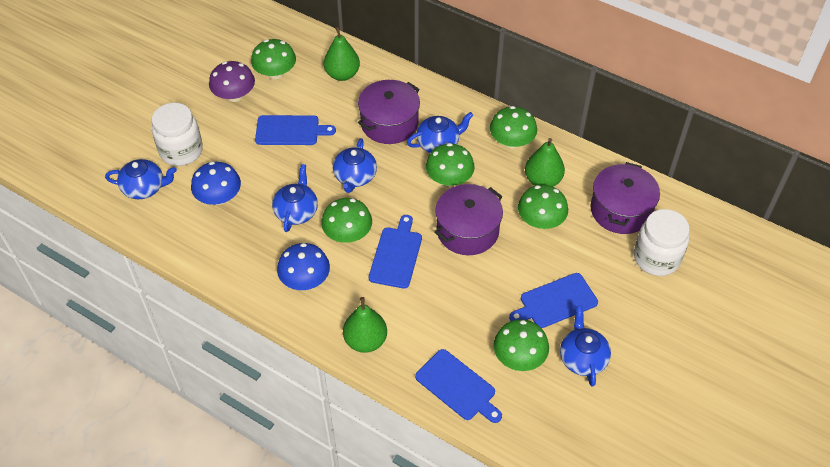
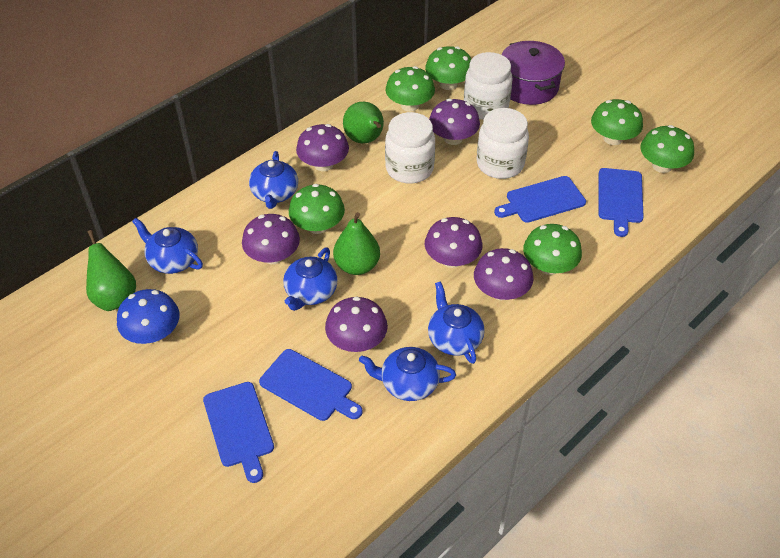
blue mushroom: [191,162,241,205] [277,243,330,290] = 2 -> [117,289,179,344] = 1
purple mushroom: [209,61,255,102] = 1 -> [242,214,300,264] [296,124,349,171] [325,296,388,352] [425,217,482,268] [429,99,480,145] [474,248,533,300] = 6
purple pot: [358,80,420,144] [435,184,503,255] [590,162,660,234] = 3 -> [501,41,565,105] = 1
white jar: [152,103,203,166] [634,209,690,276] = 2 -> [385,112,435,184] [464,52,513,120] [477,108,529,179] = 3

